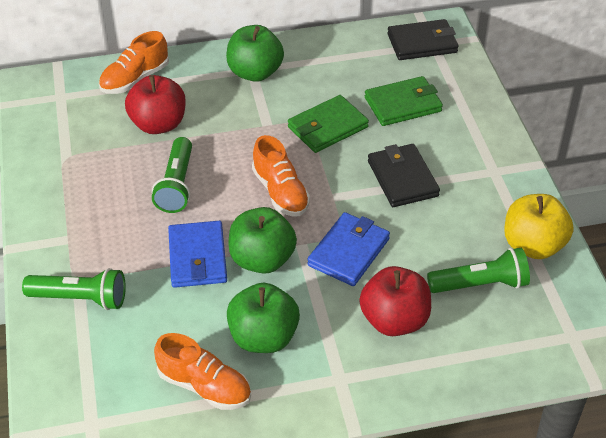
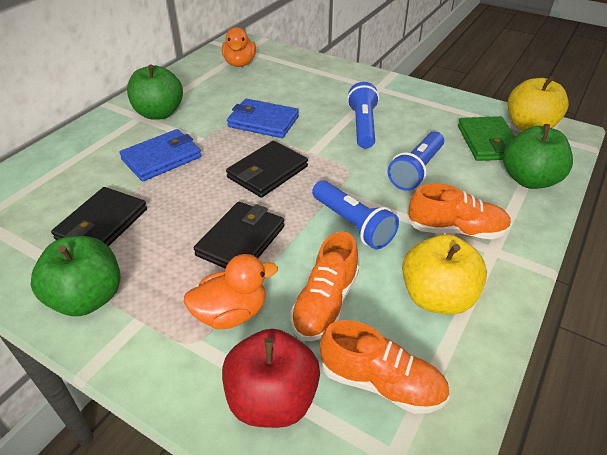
black wallet: [368,144,440,207] [387,19,459,60] = 2 -> [51,187,147,246] [194,202,285,269] [226,141,308,198] = 3
blue flashlight: none = 0 -> [312,180,399,249] [347,82,379,149] [387,131,444,191] = 3
green flashlight: [22,268,126,310] [152,137,192,213] [427,248,530,293] = 3 -> none = 0
green wallet: [288,95,369,153] [365,76,443,126] = 2 -> [458,116,515,161] = 1
orange duck: none = 0 -> [183,254,278,329] [222,27,256,67] = 2
red apple: [125,75,186,134] [359,266,431,336] = 2 -> [222,329,320,428] = 1
yellow apple: [504,194,574,259] = 1 -> [402,234,487,315] [508,76,569,131] = 2

